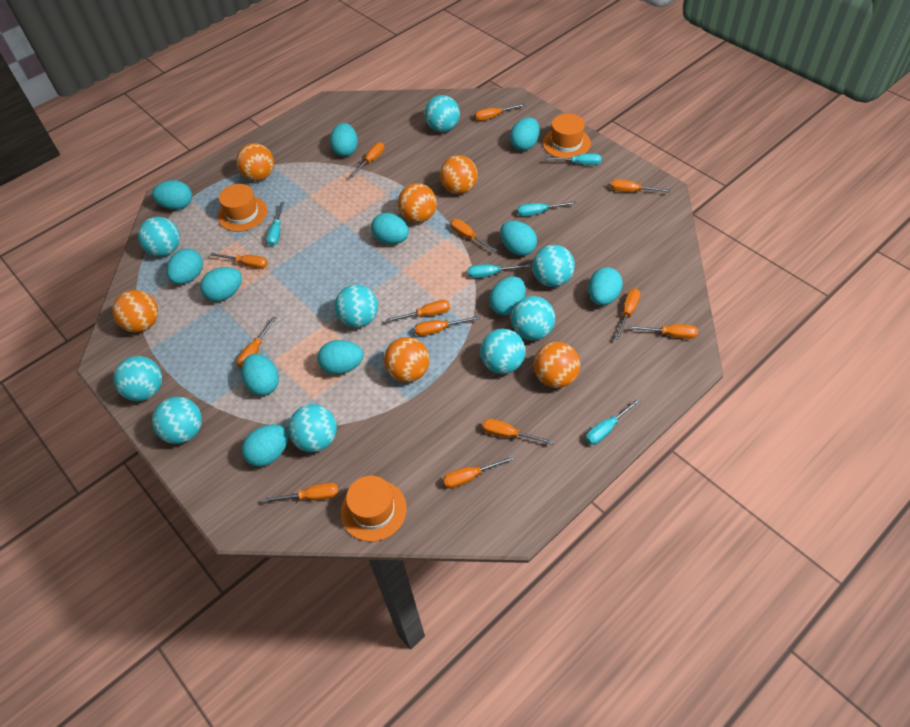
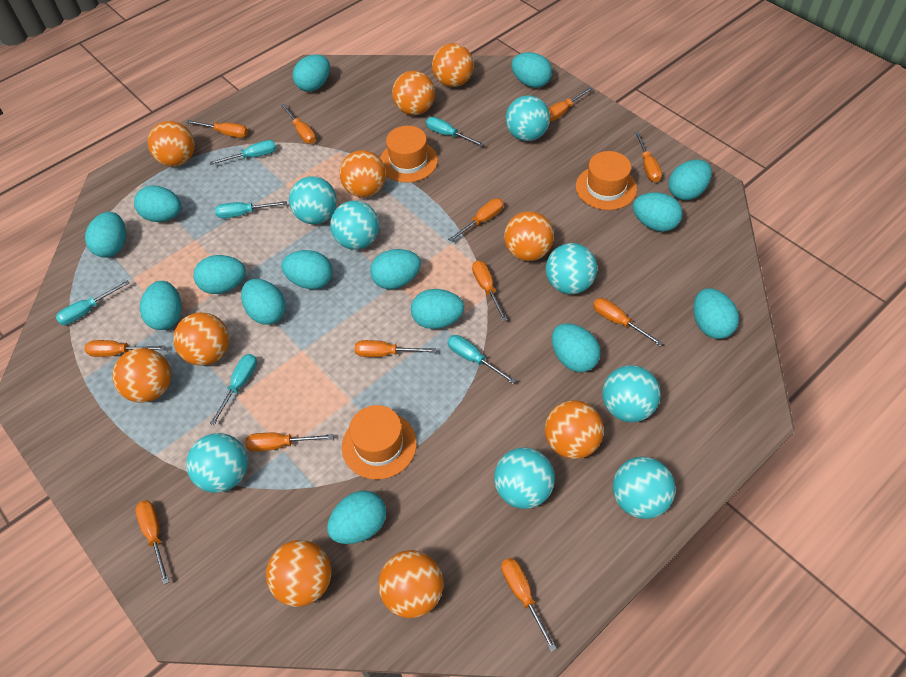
orange ball: [112,290,158,333] [236,143,274,181] [384,337,429,382] [398,183,437,223] [440,155,478,194] [534,342,580,388] = 6 -> [112,348,171,403] [148,121,195,167] [173,312,229,366] [266,540,331,607] [339,150,386,198] [378,550,443,618] [392,71,435,115] [432,43,474,87] [504,211,554,261] [545,400,604,459] = 10
orange screwdriver: [210,253,268,269] [236,317,276,369] [262,483,339,502] [349,142,384,178] [386,300,450,322] [415,316,480,336] [443,456,515,488] [450,219,497,252] [475,103,526,121] [482,419,554,445] [611,179,670,192] [615,289,640,340] [628,324,698,339] = 13 -> [85,340,166,357] [135,500,169,585] [186,120,248,138] [245,433,333,452] [281,104,316,144] [355,340,436,357] [448,198,504,242] [472,260,508,321] [501,558,557,652] [548,87,593,122] [593,298,663,346] [635,132,662,182] = 12
turquoise ball: [114,356,162,401] [138,217,180,256] [152,397,202,444] [288,404,337,452] [335,285,378,328] [425,95,460,132] [480,328,526,374] [511,296,555,340] [532,245,575,287] = 9 -> [186,433,248,493] [289,176,337,224] [330,200,379,250] [494,447,555,509] [506,95,550,141] [546,243,597,294] [602,365,661,422] [613,457,676,519] = 8
turquoise egg: [152,180,192,210] [167,248,203,284] [200,267,242,302] [242,354,279,396] [242,424,289,467] [317,340,363,375] [330,123,358,156] [371,213,409,244] [489,276,526,315] [500,221,537,256] [510,117,540,151] [588,267,623,305] = 12 -> [85,212,126,258] [134,186,181,222] [140,281,182,330] [193,255,246,294] [241,279,286,325] [281,250,333,289] [293,54,330,92] [327,491,386,544] [370,249,421,289] [411,289,464,329] [511,52,552,88] [552,323,601,372] [633,192,683,232] [668,160,712,200] [693,288,739,339] = 15
turquoise screwdriver: [266,202,284,246] [468,264,531,278] [517,201,576,216] [544,154,601,165] [586,398,641,445] = 5 -> [56,280,129,325] [210,140,277,165] [210,354,257,425] [215,201,287,218] [426,117,484,146] [448,335,516,384] = 6

